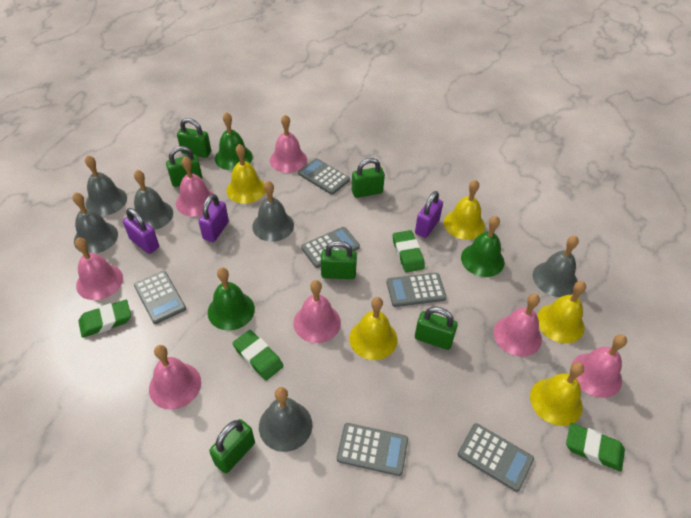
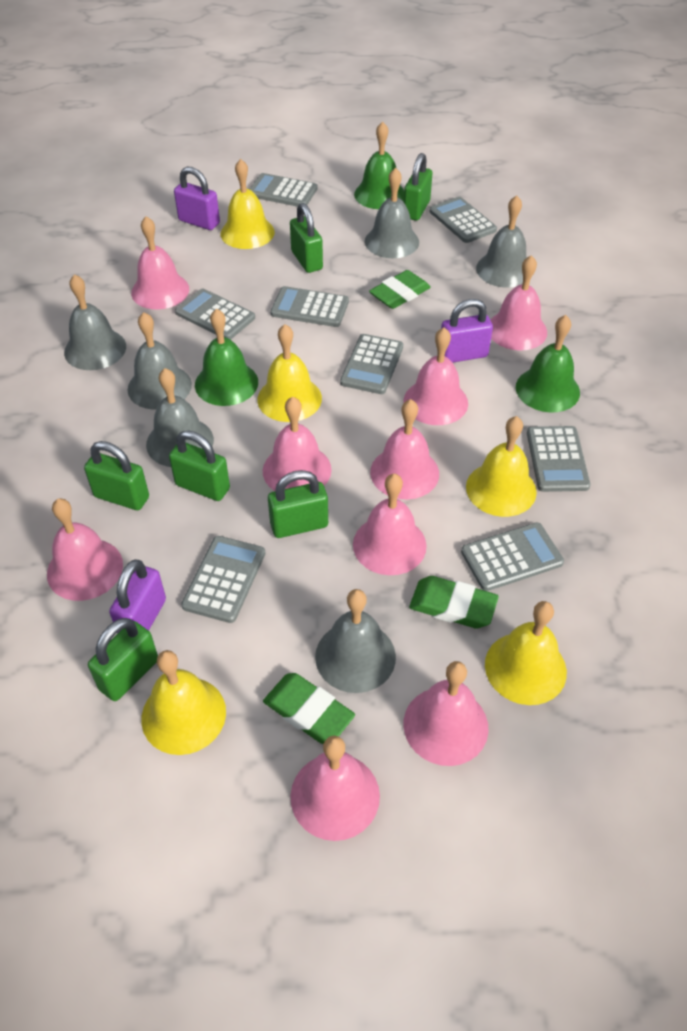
green eraser: [78,300,131,338] [233,330,284,381] [393,230,425,273] [566,423,625,471] = 4 -> [263,673,355,744] [369,270,431,309] [409,576,499,628] = 3
grey calculator: [134,271,186,324] [298,158,350,195] [301,227,360,268] [337,423,408,476] [387,273,447,307] [458,423,534,492] = 6 -> [175,289,255,340] [181,536,265,623] [250,173,318,207] [271,286,349,327] [340,334,403,394] [430,197,497,243] [461,523,564,591] [527,426,591,492] = 8
pink bell: [75,238,123,300] [149,345,201,409] [176,156,214,217] [270,115,307,173] [294,280,341,343] [494,294,542,357] [572,334,627,398] = 7 -> [47,499,123,601] [131,216,189,310] [263,397,332,491] [290,736,380,841] [353,474,427,575] [370,399,439,500] [403,328,468,425] [403,661,489,766] [490,255,547,350] = 9

